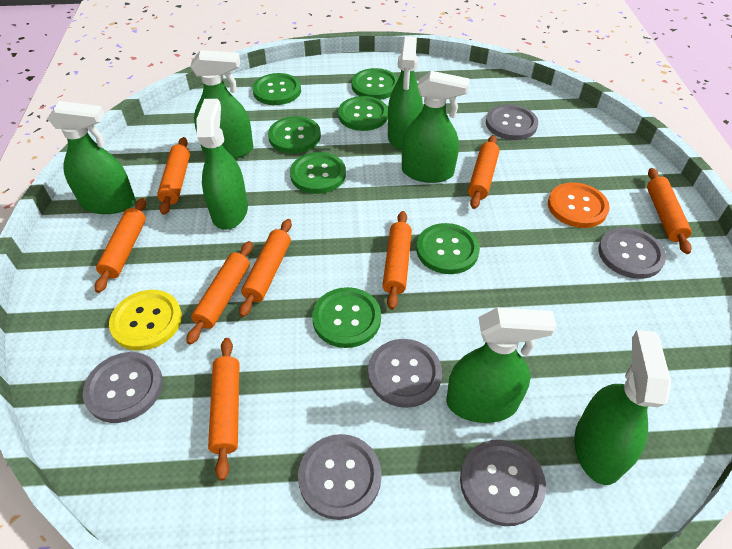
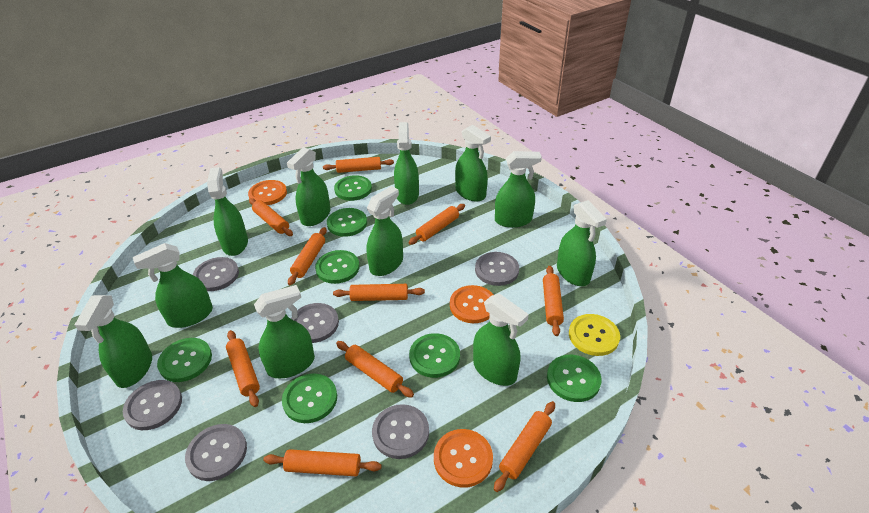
green spray bottle: [47,101,135,214] [190,50,253,159] [196,99,248,230] [388,36,423,150] [402,71,469,183] [446,308,557,423] [574,330,671,485] = 7 -> [75,295,152,388] [133,243,213,328] [207,167,248,256] [254,285,315,378] [287,147,330,226] [366,186,403,276] [394,122,419,205] [455,125,491,201] [473,294,529,386] [495,151,542,228] [557,200,607,286] = 11
orange button: [548,182,610,228] = 1 -> [248,180,287,205] [434,429,493,488] [450,285,494,323] = 3
orange rolling pin: [95,198,146,293] [157,137,190,215] [186,241,253,345] [208,338,239,481] [239,219,292,317] [382,211,412,310] [468,135,499,209] [647,168,692,254] = 8 -> [226,330,260,407] [249,198,293,236] [263,449,382,476] [288,227,327,285] [323,157,394,173] [333,284,425,301] [336,341,414,398] [409,204,465,245] [494,401,555,492] [543,266,564,336] = 10

